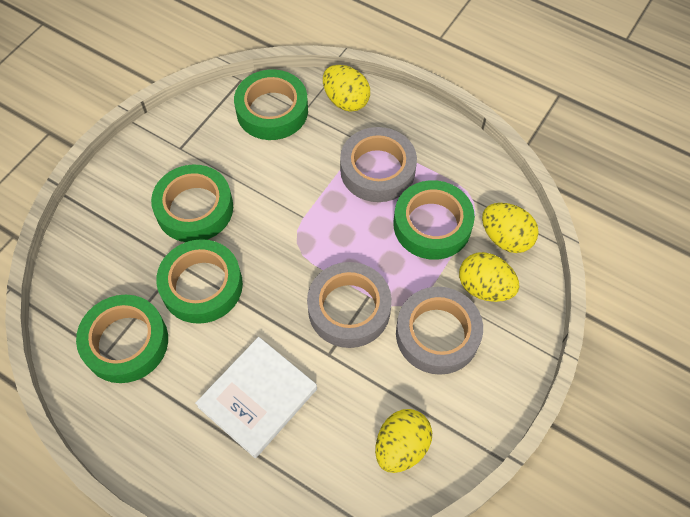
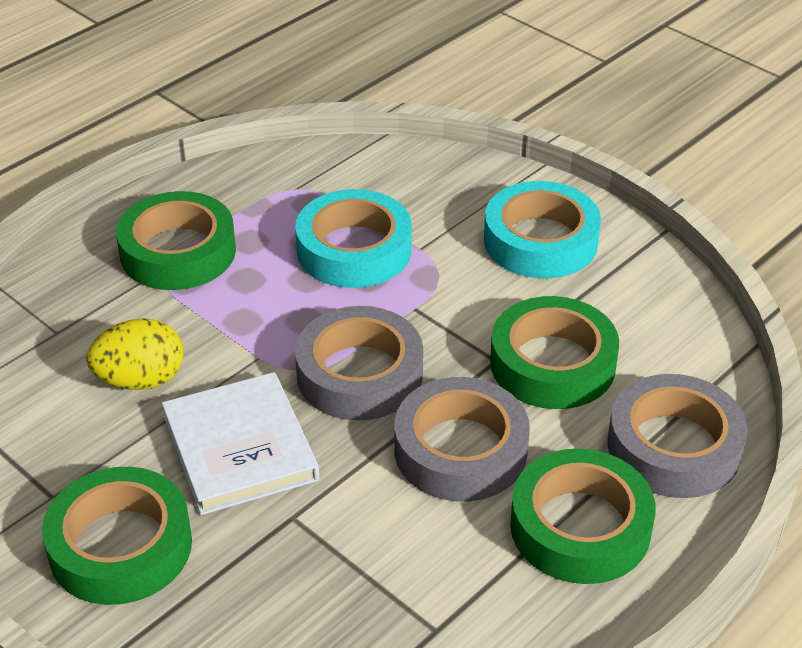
green tape: [76,295,168,383] [151,165,233,242] [156,239,243,324] [234,69,308,140] [394,180,475,260] = 5 -> [42,467,192,605] [116,191,236,290] [490,296,619,409] [510,448,656,584] = 4
turquoise tape: none = 0 -> [295,189,412,288] [484,181,601,278] = 2
yellow egg: [323,65,370,112] [375,409,432,473] [459,252,519,302] [482,203,539,253] = 4 -> [86,318,183,390] = 1

